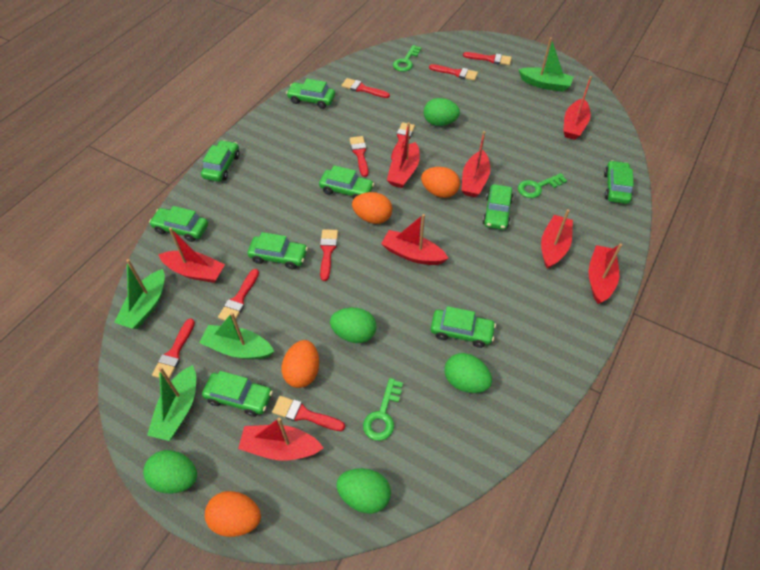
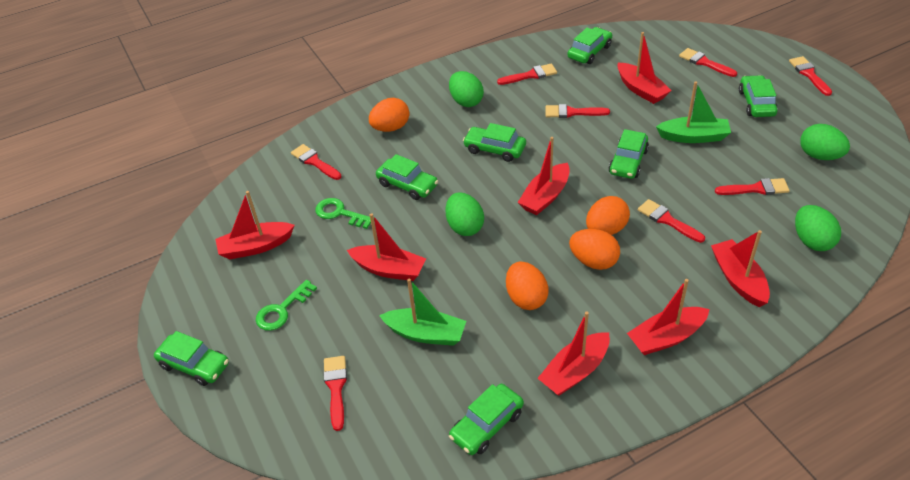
green boat: [114,259,165,329] [147,365,196,441] [199,312,274,359] [518,37,573,92] = 4 -> [379,278,466,346] [656,82,731,143] = 2
green car: [149,206,208,242] [201,140,240,182] [202,371,273,417] [247,232,308,269] [286,79,335,109] [319,165,374,199] [431,306,496,348] [482,184,513,230] [604,160,634,204] = 9 -> [154,331,229,386] [376,154,438,200] [449,384,524,455] [463,123,526,162] [567,27,612,64] [608,129,649,179] [739,75,778,117] = 7
green egg: [143,450,197,494] [330,308,376,343] [336,468,391,514] [424,98,460,126] [445,353,492,393] = 5 -> [446,193,484,236] [449,71,484,107] [795,205,841,251] [800,124,850,160] = 4
green key: [363,378,403,441] [393,45,421,72] [518,173,567,198] = 3 -> [256,280,317,331] [315,198,371,229] = 2
red boat: [158,228,225,283] [238,417,324,461] [381,214,448,265] [387,122,420,188] [461,131,490,197] [541,209,573,269] [563,76,592,140] [589,244,622,304] = 8 -> [215,191,295,259] [347,213,426,281] [517,137,570,215] [537,311,610,396] [618,32,672,104] [627,279,710,355] [711,230,770,307] = 7
red brush: [152,318,195,379] [218,269,259,321] [272,396,345,431] [320,229,338,281] [341,78,390,98] [349,136,368,177] [391,122,415,160] [429,64,478,81] [463,52,512,65] = 9 -> [291,144,341,180] [324,356,347,431] [497,64,557,85] [545,104,610,118] [638,199,705,243] [679,48,737,77] [715,178,790,195] [789,56,832,96] = 8

